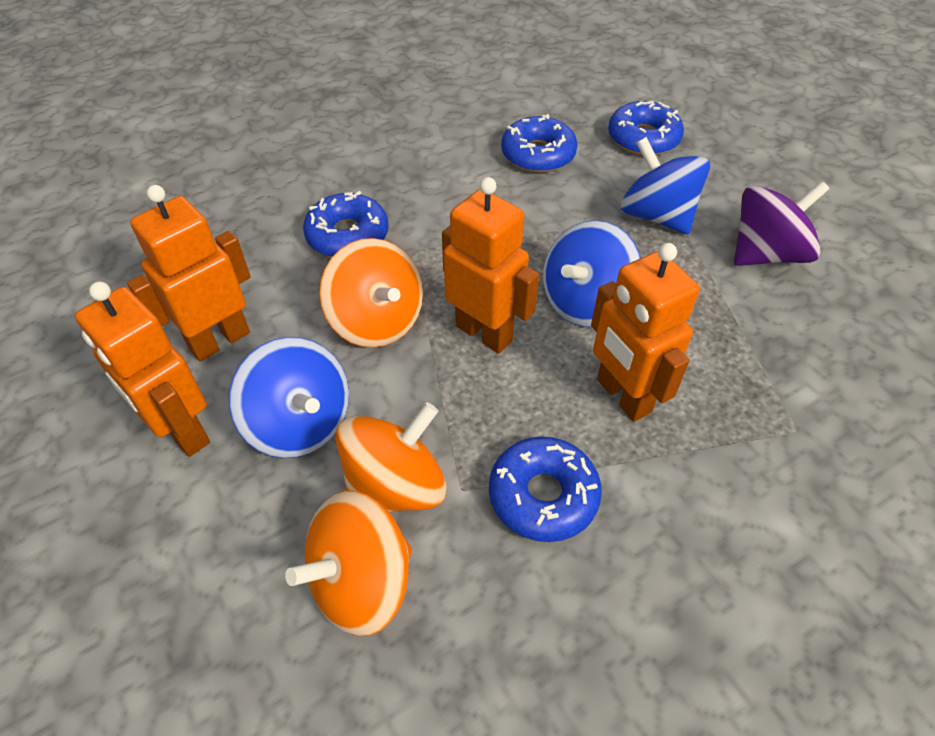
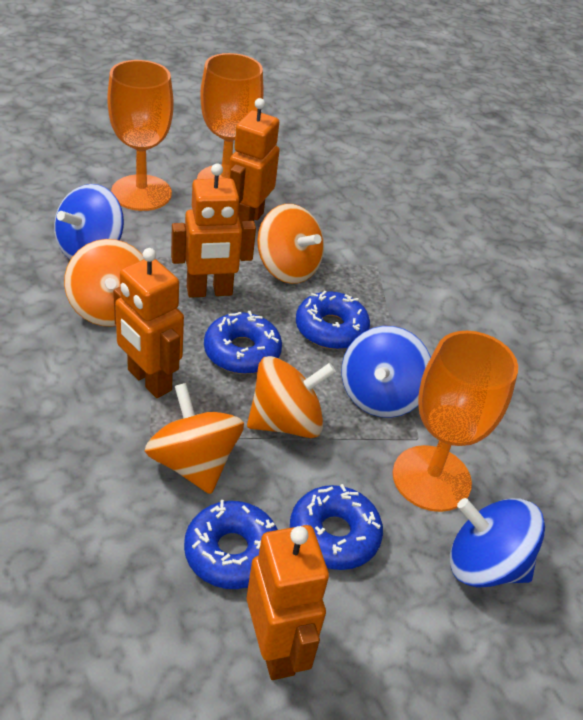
orange goblet: none = 0 -> [107,60,174,211] [197,53,264,179] [393,331,518,512] = 3
orange spinning top: [285,490,412,636] [320,238,423,348] [335,402,447,512] = 3 -> [64,239,144,327] [145,383,244,494] [247,356,336,438] [257,204,324,284] = 4
purple spinning top: [734,181,829,266] = 1 -> none = 0

